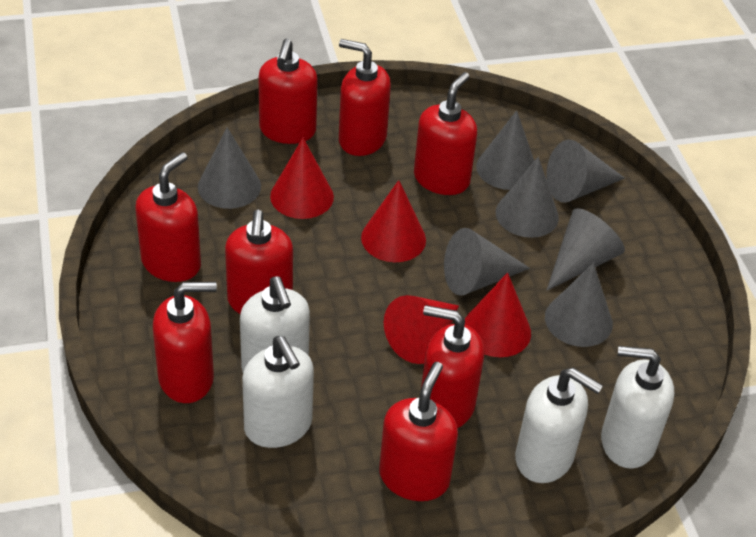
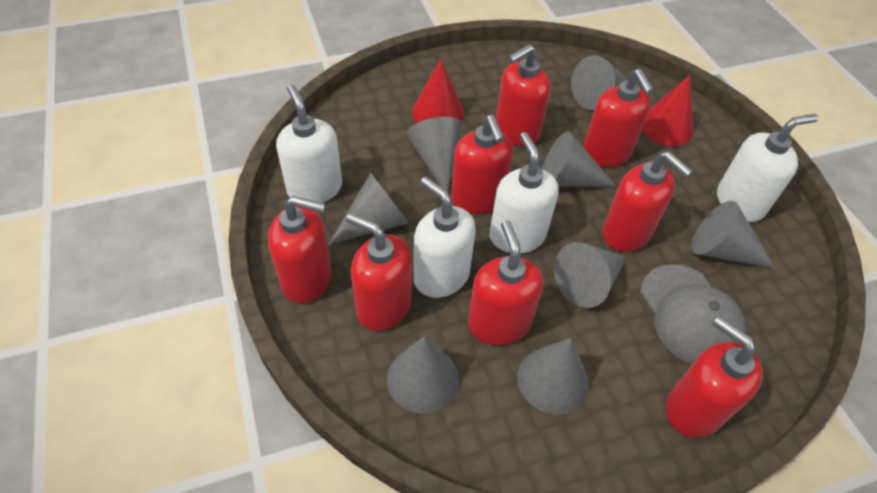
grey cap: none = 0 -> [640,264,746,364] = 1
grey cone: [198,127,261,209] [444,228,530,296] [476,110,534,190] [496,157,559,238] [545,263,613,347] [546,140,625,203] [547,208,625,290] = 7 -> [328,173,408,245] [387,336,459,413] [407,117,463,192] [517,338,589,415] [542,131,616,187] [554,242,626,308] [571,55,628,110] [691,201,776,269] = 8
red cone: [270,138,334,219] [361,180,426,262] [384,295,459,364] [465,272,531,357] = 4 -> [412,59,465,123] [642,75,694,146] = 2

